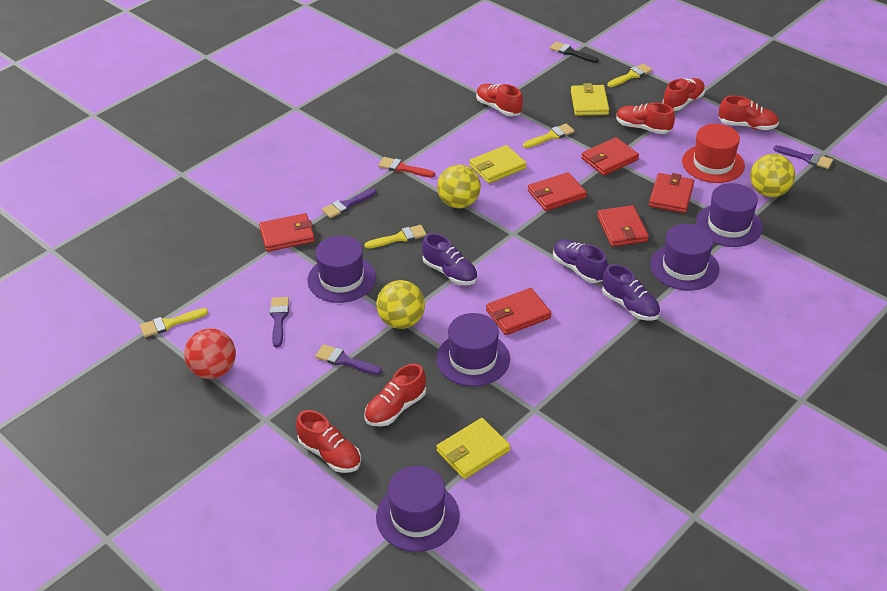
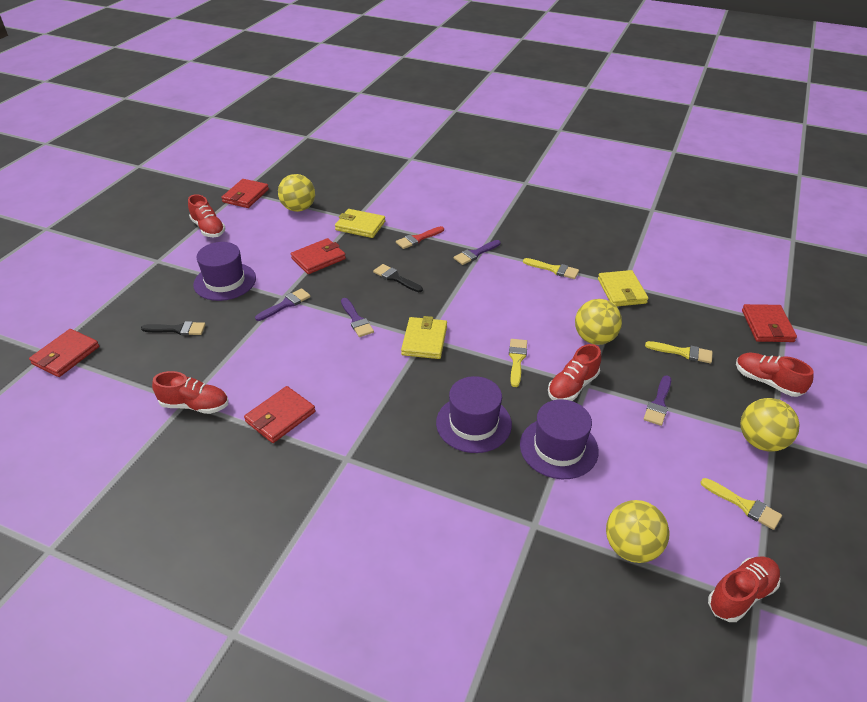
black brush: [550,41,598,63] = 1 -> [141,321,206,335] [373,264,423,292] = 2
purple hat: [307,235,376,303] [376,466,460,552] [436,313,510,387] [650,224,719,291] [696,183,763,247] = 5 -> [193,242,256,301] [436,376,512,453] [520,399,599,479] = 3
purple shoe: [422,233,477,285] [553,239,608,283] [602,264,660,321] = 3 -> none = 0
red ball: [184,328,236,379] = 1 -> none = 0
red hat: [682,124,745,183] = 1 -> none = 0
red shoe: [296,410,361,473] [364,364,426,427] [476,84,523,116] [616,103,675,134] [662,78,705,111] [719,96,779,130] = 6 -> [152,371,228,414] [188,194,226,237] [548,344,601,401] [708,556,781,622] [736,353,814,397] = 5
red wallet: [259,213,315,252] [486,288,552,335] [528,172,587,211] [581,137,639,176] [597,205,649,247] [649,173,694,213] = 6 -> [29,329,99,377] [221,179,269,208] [244,386,315,443] [291,238,346,274] [742,304,797,342] = 5
yellow ball: [377,280,425,329] [437,165,481,208] [750,154,795,197] = 3 -> [278,174,315,212] [575,299,622,345] [606,500,669,563] [741,398,800,452] = 4

